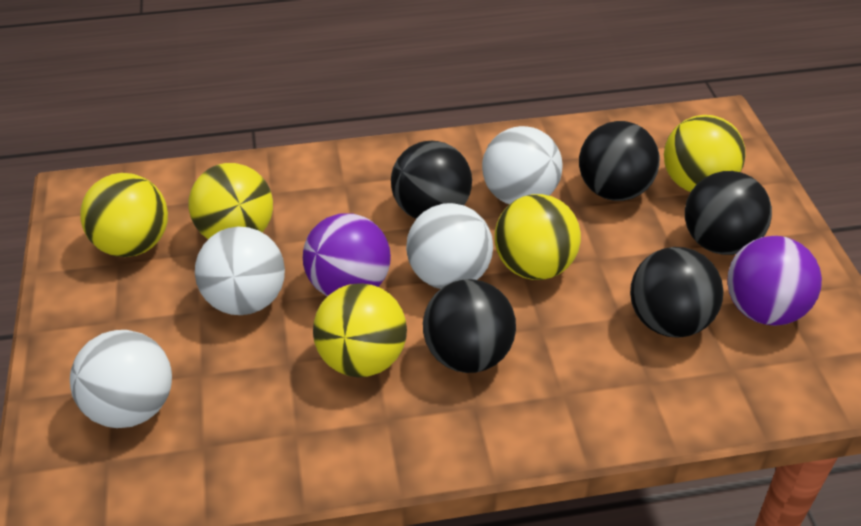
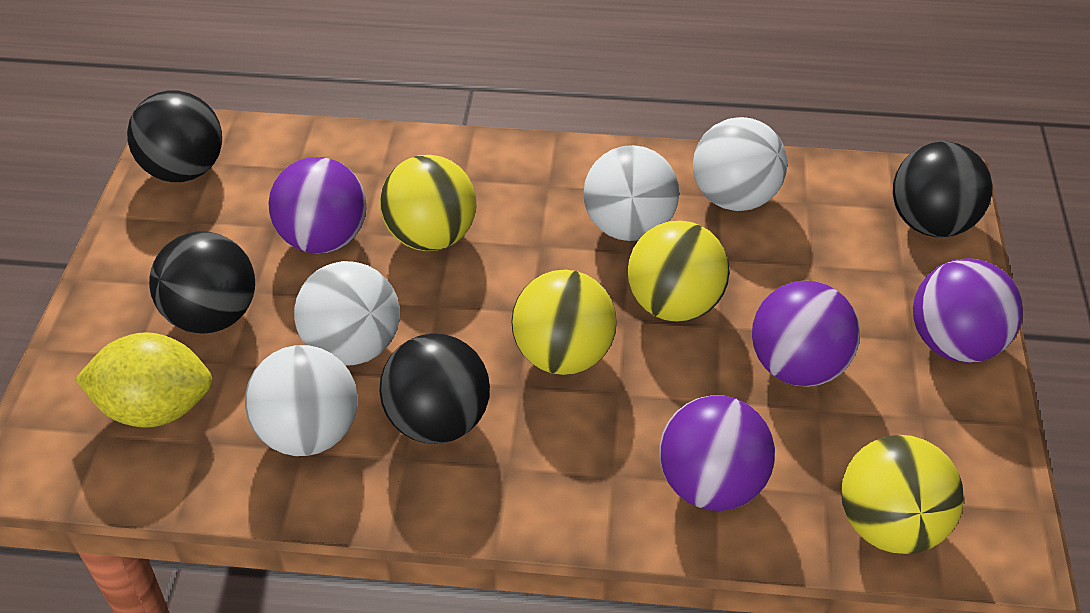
black ball: [391,141,472,219] [423,279,516,373] [579,121,660,201] [630,247,724,338] [685,171,772,255] = 5 -> [127,90,222,182] [149,232,255,334] [379,333,490,444] [893,142,992,237] = 4
purple ball: [303,213,391,296] [727,236,822,326] = 2 -> [268,157,366,254] [660,395,775,511] [752,281,860,387] [913,258,1023,363] = 4
yellow ball: [80,173,168,257] [189,163,273,239] [313,283,407,377] [495,194,581,280] [664,115,746,192] = 5 -> [380,155,477,251] [511,270,617,375] [628,220,730,322] [841,435,964,554] = 4
yellow lemon: none = 0 -> [75,332,212,428] = 1

